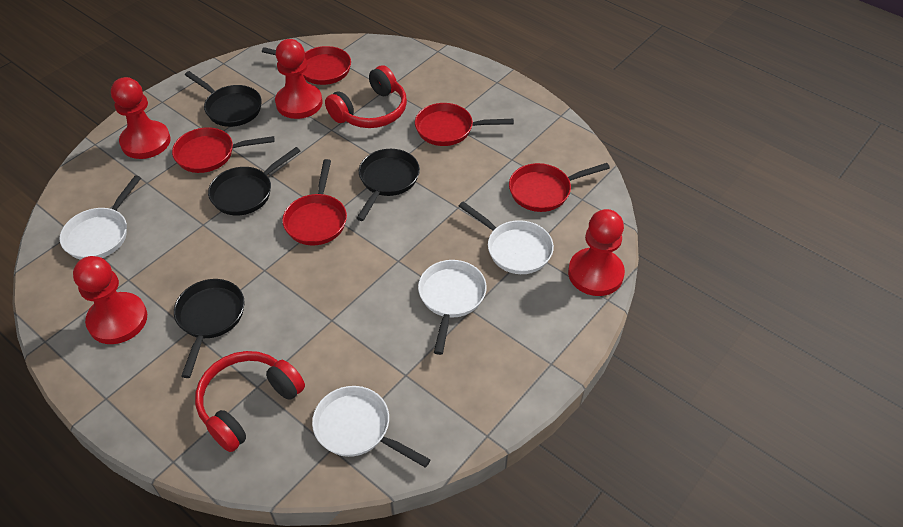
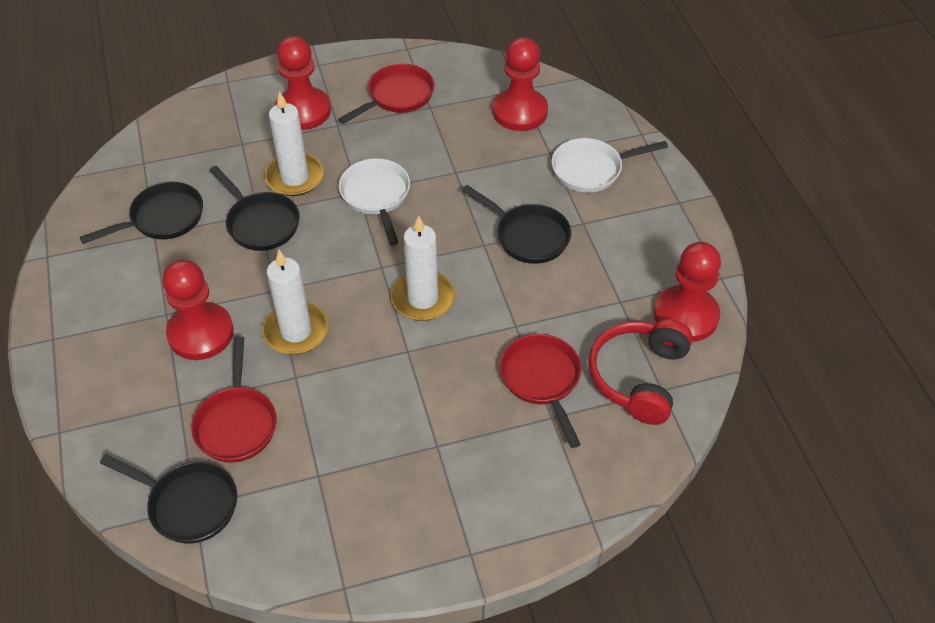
red headphones: [195,351,305,452] [325,65,407,128] = 2 -> [588,319,693,425] = 1
red pan: [172,127,275,173] [262,46,351,85] [282,159,347,245] [415,103,514,146] [509,163,610,212] = 5 -> [191,336,277,462] [339,64,434,124] [500,334,581,448] = 3
white candle: none = 0 -> [262,250,328,355] [265,91,324,196] [391,215,455,321] = 3
white pan: [59,175,141,260] [312,386,431,468] [418,260,487,355] [459,202,554,274] = 4 -> [339,158,410,246] [552,138,668,192] = 2

